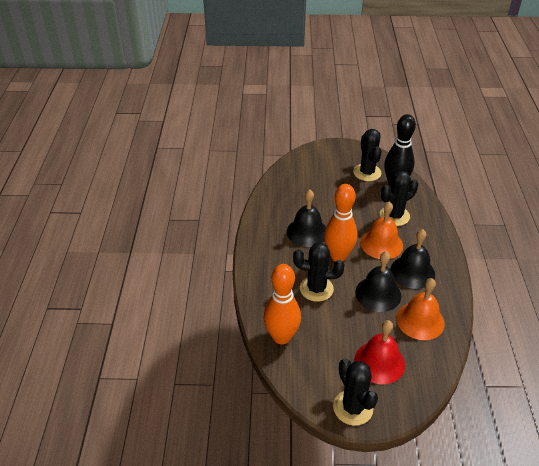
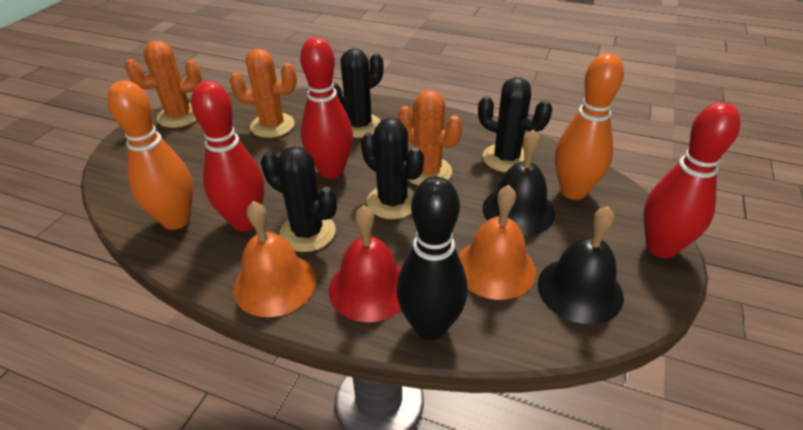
black bell: [287,190,326,247] [355,251,401,312] [390,229,435,289] = 3 -> [483,129,555,236] [538,206,624,324] = 2
orange cactus: none = 0 -> [125,41,201,128] [230,49,297,138] [398,90,462,186] = 3
red bowling pin: none = 0 -> [191,81,264,231] [300,37,353,179] [643,102,741,258] = 3

